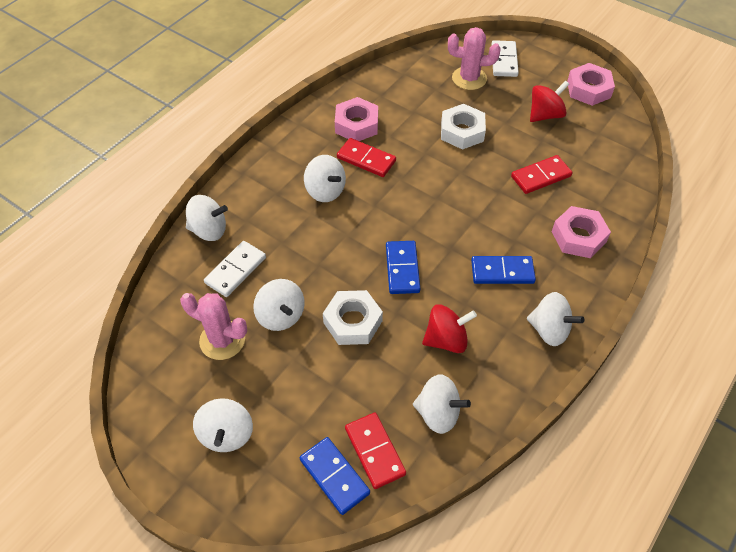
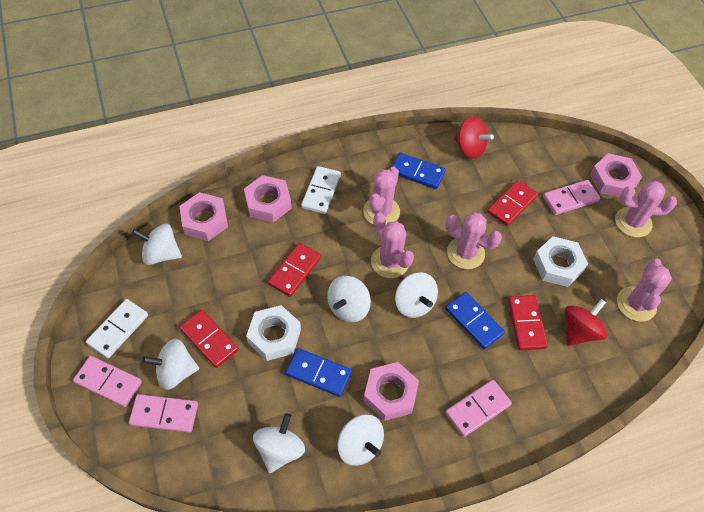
pink cactus: [180,293,247,360] [448,27,500,90] = 2 -> [363,167,400,224] [371,213,414,278] [445,212,502,269] [615,181,677,237] [617,259,672,322] = 5
pink domino: none = 0 -> [73,356,142,407] [129,394,198,433] [445,380,512,437] [543,180,601,215] = 4
pink nut: [335,97,378,141] [552,206,611,258] [567,63,615,106] = 3 -> [179,192,228,241] [244,175,292,223] [363,362,419,421] [590,153,642,198] = 4
red domino: [337,138,396,177] [345,412,406,489] [511,155,572,194] = 3 -> [180,310,239,368] [268,243,321,297] [487,180,538,226] [508,295,548,350] = 4

